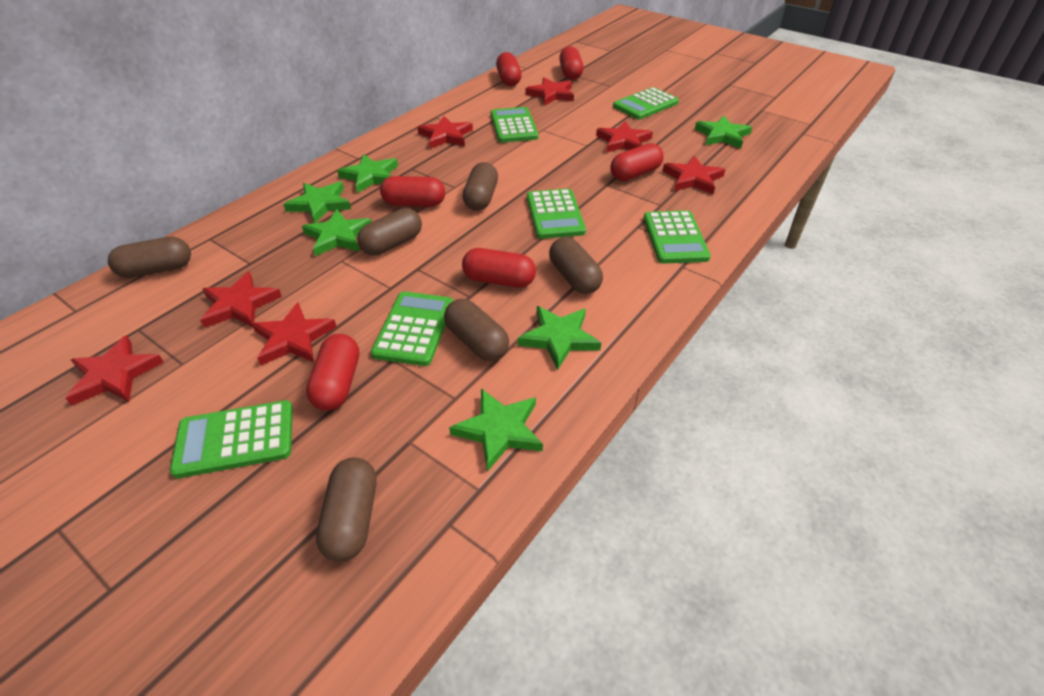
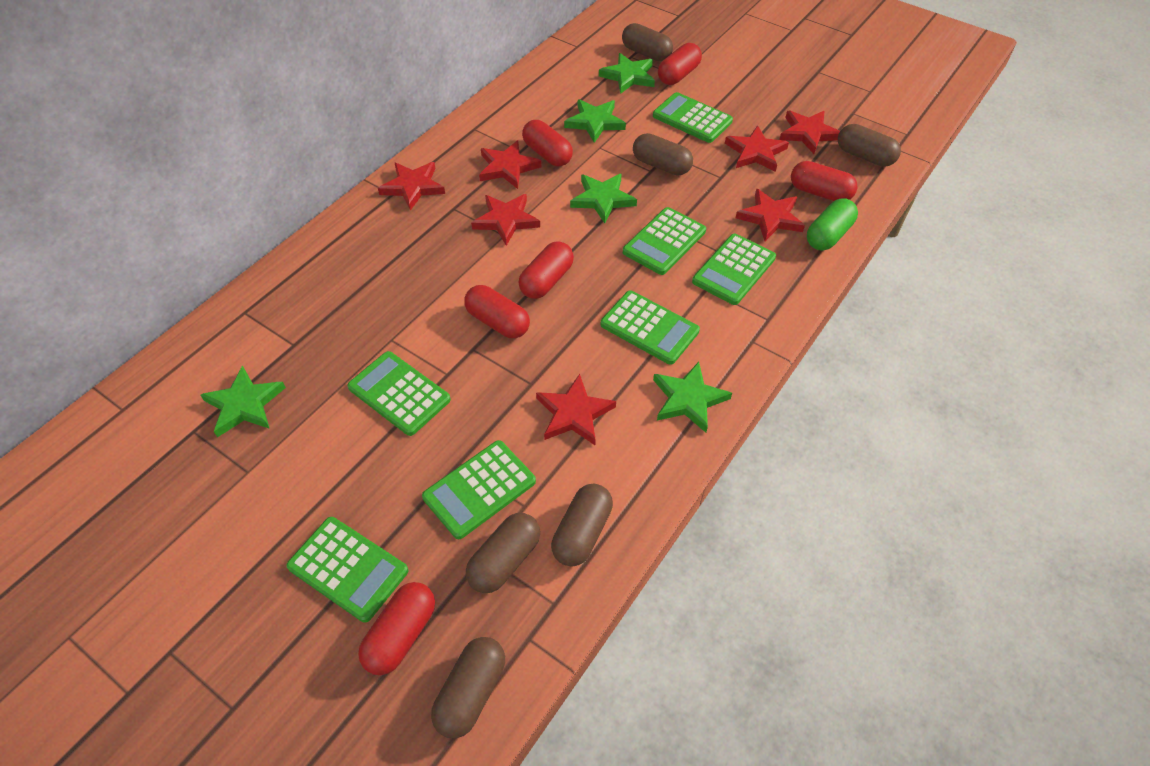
green calculator: [170,400,293,478] [371,291,453,366] [491,107,539,143] [527,189,586,239] [613,87,679,120] [643,210,711,264] = 6 -> [286,517,408,623] [348,351,451,436] [422,440,536,539] [601,291,700,365] [623,207,706,275] [653,92,733,143] [692,234,776,305] = 7
green capsule: none = 0 -> [807,198,858,251] = 1
green star: [283,182,351,223] [302,209,372,256] [337,154,398,193] [449,388,543,472] [518,306,601,370] [695,116,752,149] = 6 -> [200,365,286,437] [564,99,626,143] [570,174,637,223] [599,53,655,94] [653,362,732,433] = 5

